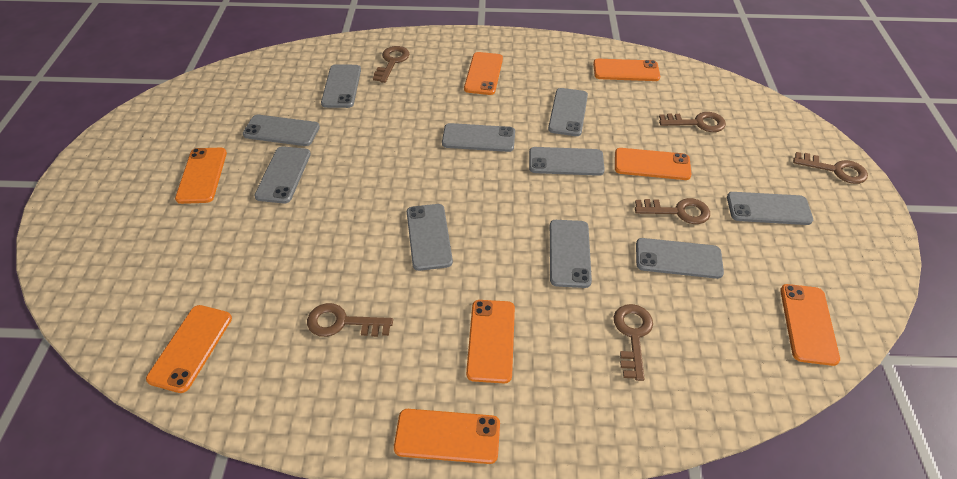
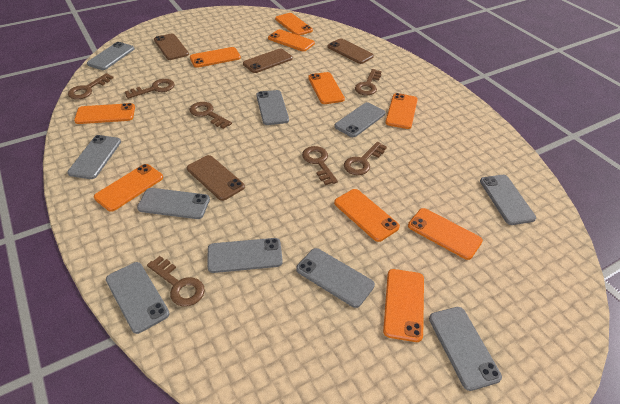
brown key: [307,303,393,337] [373,46,410,83] [614,304,653,381] [635,198,710,224] [659,112,726,132] [793,152,868,184] = 6 -> [68,73,113,99] [125,79,175,99] [147,256,205,307] [190,102,232,129] [302,146,338,185] [344,142,387,175] [355,69,382,95] = 7
brown phone: none = 0 -> [154,33,189,60] [187,155,245,201] [243,49,293,73] [327,38,374,64] = 4
orange phone: [146,305,232,393] [175,148,227,204] [394,409,500,464] [464,52,503,95] [466,300,515,383] [593,59,660,81] [615,148,691,180] [780,284,840,366] = 8 -> [74,103,135,124] [94,164,163,212] [190,47,241,68] [268,29,315,52] [275,13,313,36] [308,72,345,104] [334,189,400,242] [383,269,424,342] [385,93,418,129] [408,208,483,260] = 10

